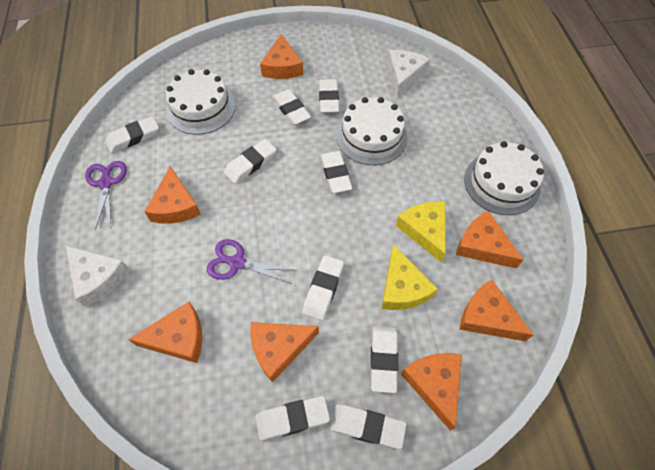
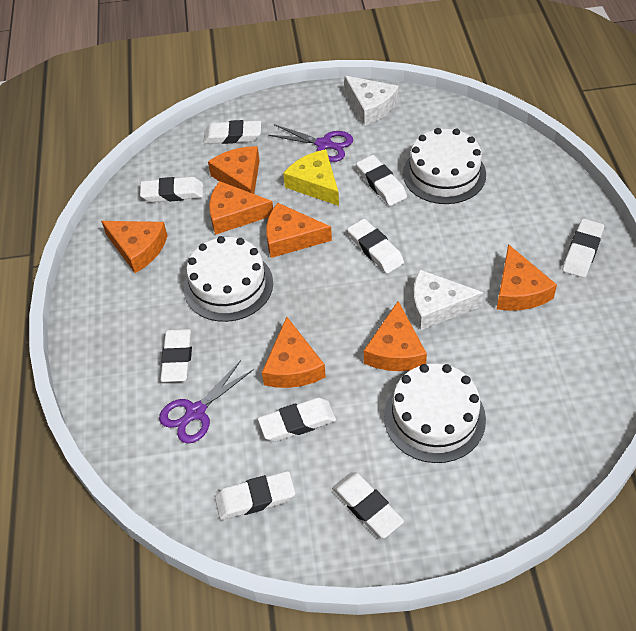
yellow cheese: [382,244,438,310] [396,201,446,262] = 2 -> [283,149,339,206] = 1

